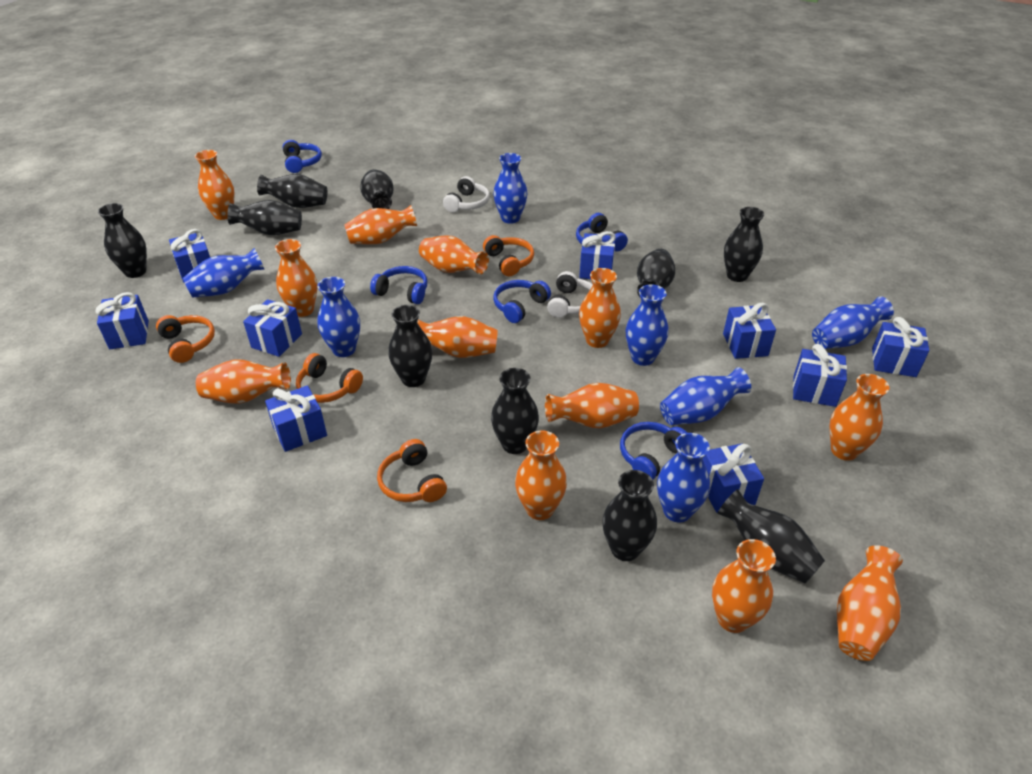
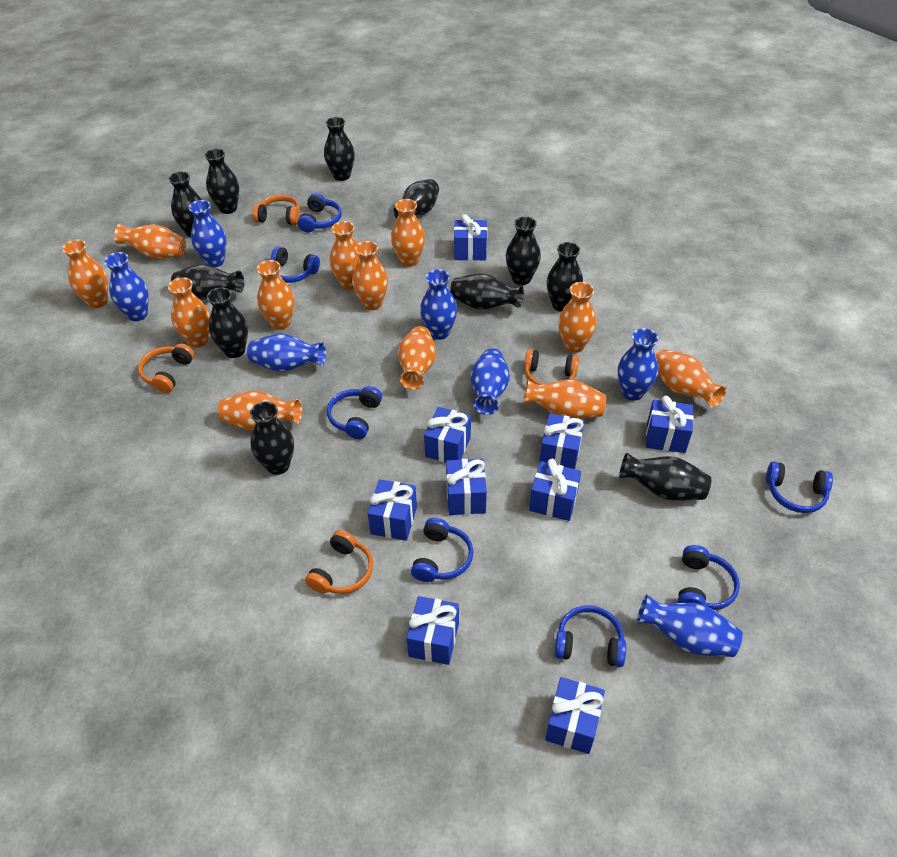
black vase: [98,203,147,278] [227,200,302,235] [257,174,327,208] [360,169,393,209] [388,305,432,387] [491,368,539,454] [602,470,657,561] [637,249,675,297] [718,489,825,584] [724,207,764,282] = 10 -> [168,171,202,237] [171,264,244,300] [204,149,239,214] [207,287,248,358] [250,401,294,475] [324,117,355,181] [394,179,439,219] [450,274,524,309] [506,216,541,285] [547,242,583,312] [619,452,711,501] = 11
blue headphones: [283,140,322,173] [370,266,427,304] [493,280,551,323] [576,213,628,251] [620,422,687,480] = 5 -> [271,246,320,283] [298,193,342,232] [327,386,382,439] [411,518,473,582] [555,605,626,667] [678,545,740,610] [766,461,833,513] = 7
white headphones: [443,176,490,212] [547,271,593,318] = 2 -> none = 0

